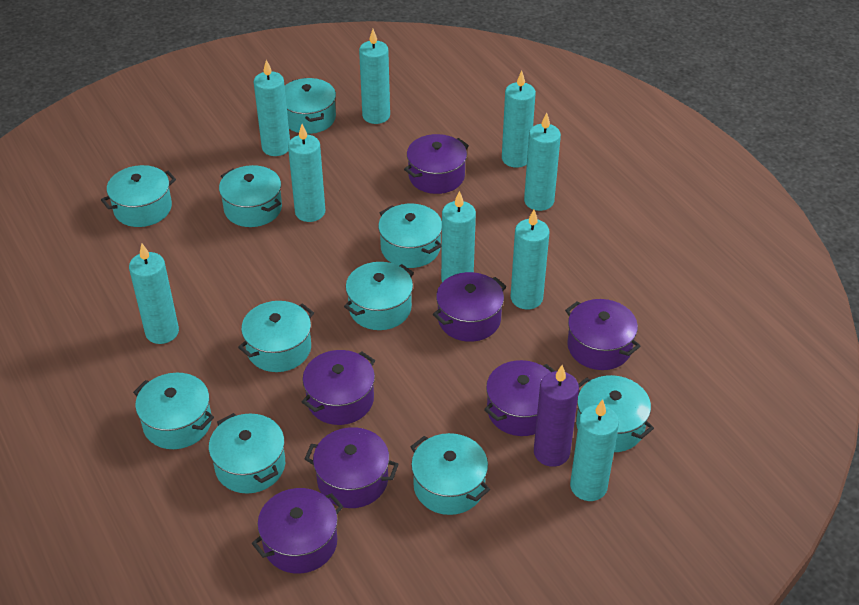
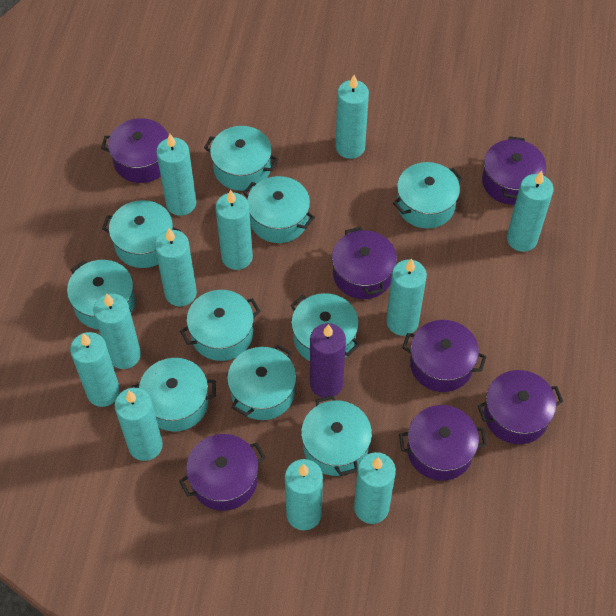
turquoise candle: [129,243,179,344] [254,60,290,156] [288,124,325,222] [359,29,390,124] [441,191,476,282] [502,71,536,168] [511,210,550,309] [524,113,561,211] [570,399,619,501] = 9 -> [70,332,120,407] [93,293,141,369] [115,388,163,461] [155,228,197,307] [156,134,196,216] [216,190,253,270] [285,459,323,530] [336,75,369,159] [354,452,396,524] [386,259,427,336] [507,171,554,252] = 11

